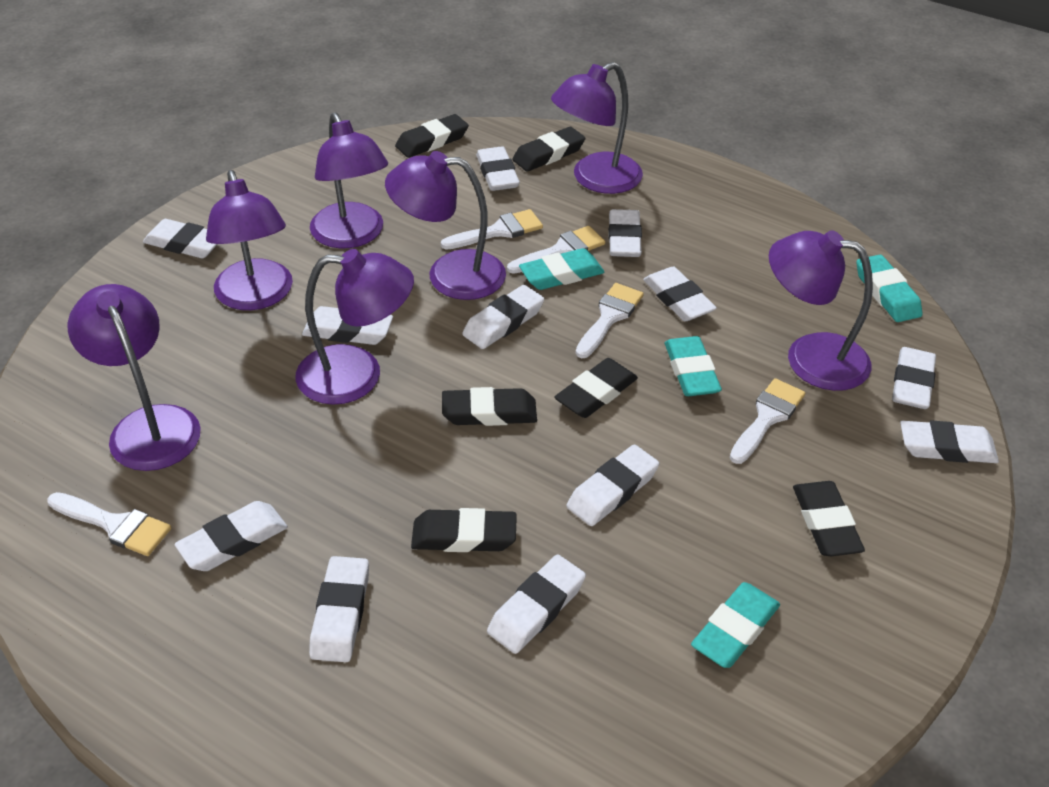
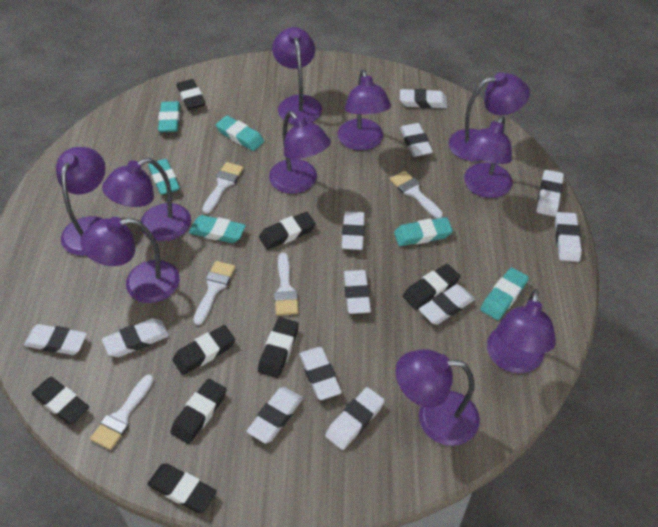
black eraser: [395,114,469,158] [411,508,517,552] [442,387,537,426] [512,127,585,171] [554,358,638,418] [793,481,865,556] = 6 -> [32,377,89,424] [147,463,217,513] [171,379,226,444] [172,325,235,375] [176,79,205,110] [258,317,299,378] [259,212,316,250] [403,264,460,310] = 8
purple lamp: [68,284,201,471] [206,170,293,310] [296,249,414,405] [310,113,388,248] [385,151,506,300] [551,62,643,194] [769,230,873,391] = 7 -> [56,147,106,256] [80,217,180,303] [102,158,191,241] [269,111,331,194] [272,27,322,124] [338,69,391,151] [396,349,480,446] [449,72,530,161] [464,115,512,198] [487,289,556,373] = 10
turquoise eraser: [519,248,605,290] [665,336,722,396] [691,582,780,668] [856,255,922,322] = 4 -> [148,159,180,195] [158,101,180,132] [189,215,246,243] [216,116,265,151] [394,217,453,246] [480,267,529,320] = 6

